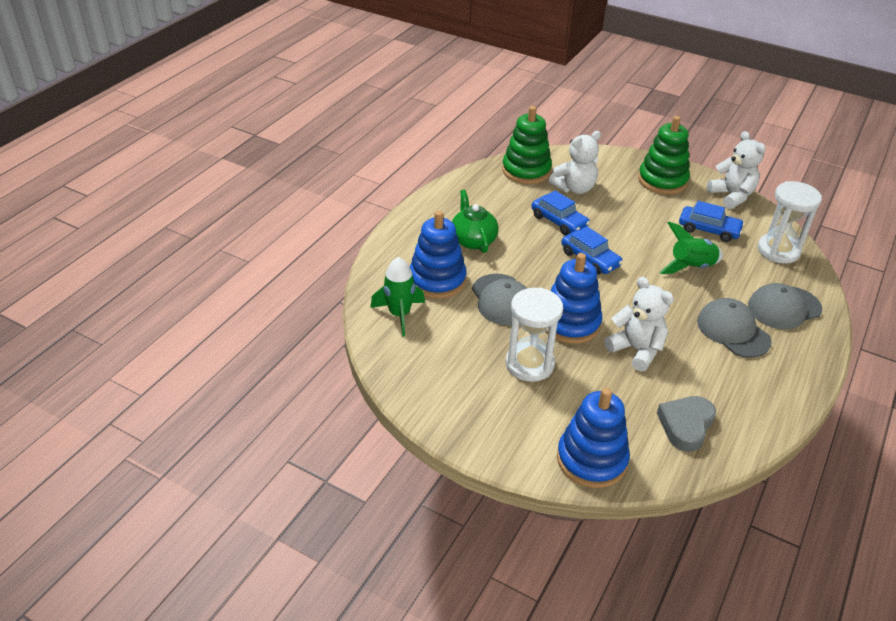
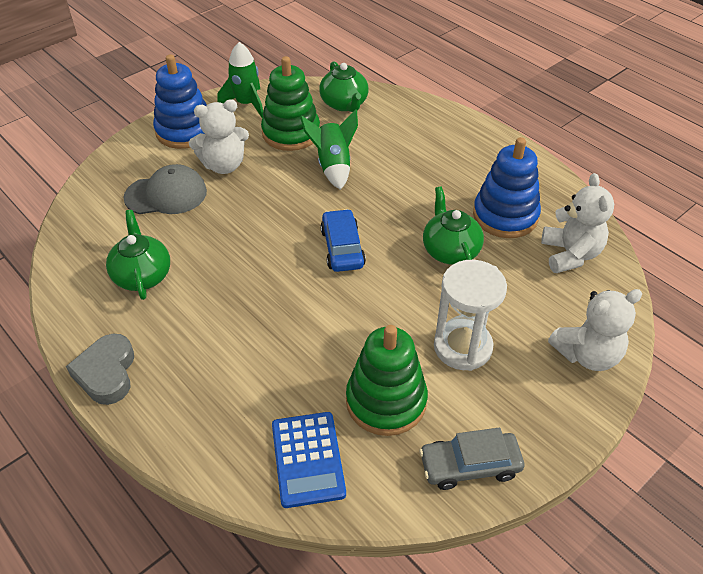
blue calculator: none = 0 -> [272,412,346,508] = 1
blue car: [531,191,590,235] [561,226,623,275] [679,201,744,242] = 3 -> [320,209,366,272] = 1
blue stacking toy: [410,211,467,299] [546,253,602,344] [557,388,630,488] = 3 -> [153,54,207,149] [473,137,541,238] = 2
green teapot: [452,190,498,253] = 1 -> [106,210,170,300] [319,61,369,112] [423,187,484,265] = 3
grey cap: [472,274,527,325] [697,298,772,358] [748,283,822,329] = 3 -> [123,164,207,214] = 1
grey car: none = 0 -> [419,428,524,490] = 1
white hourglass: [506,287,563,382] [758,181,822,264] = 2 -> [434,260,507,371] = 1

